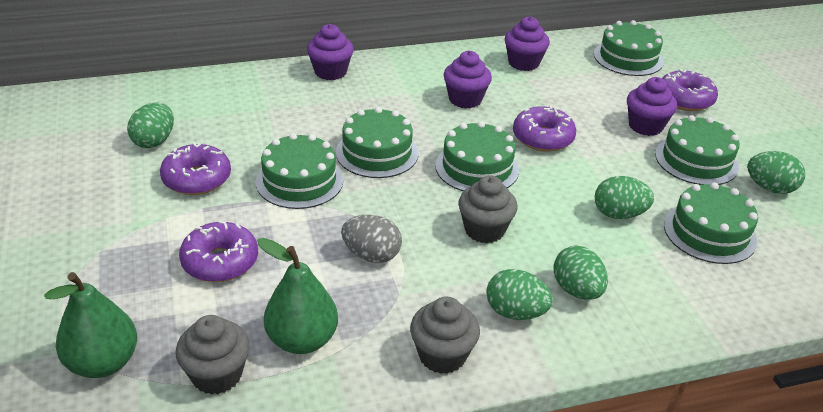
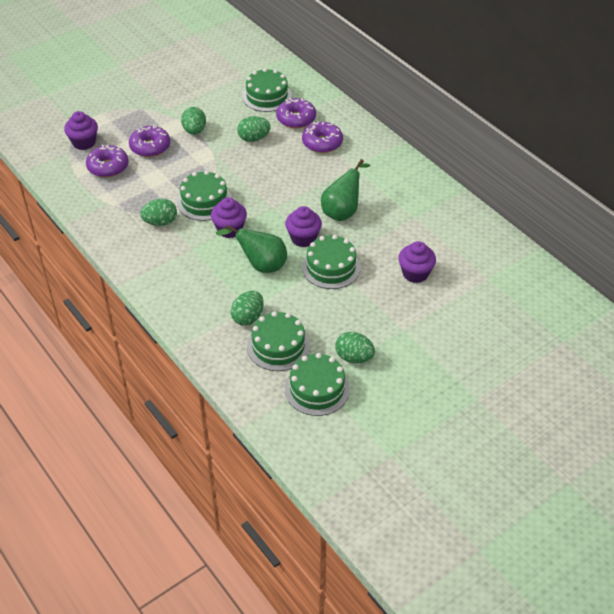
green cake: [256,133,343,209] [336,107,418,178] [435,121,519,191] [594,20,664,76] [655,115,739,185] [664,182,758,264] = 6 -> [177,170,232,221] [242,68,292,112] [247,311,310,371] [285,353,350,416] [302,235,361,289] = 5
grey cupcake: [175,315,250,395] [410,297,480,374] [458,175,517,243] = 3 -> none = 0
grey egg: [341,215,402,263] = 1 -> none = 0

